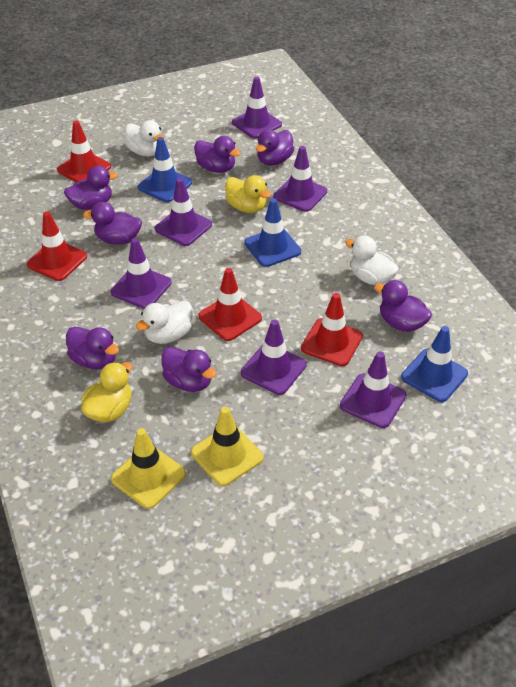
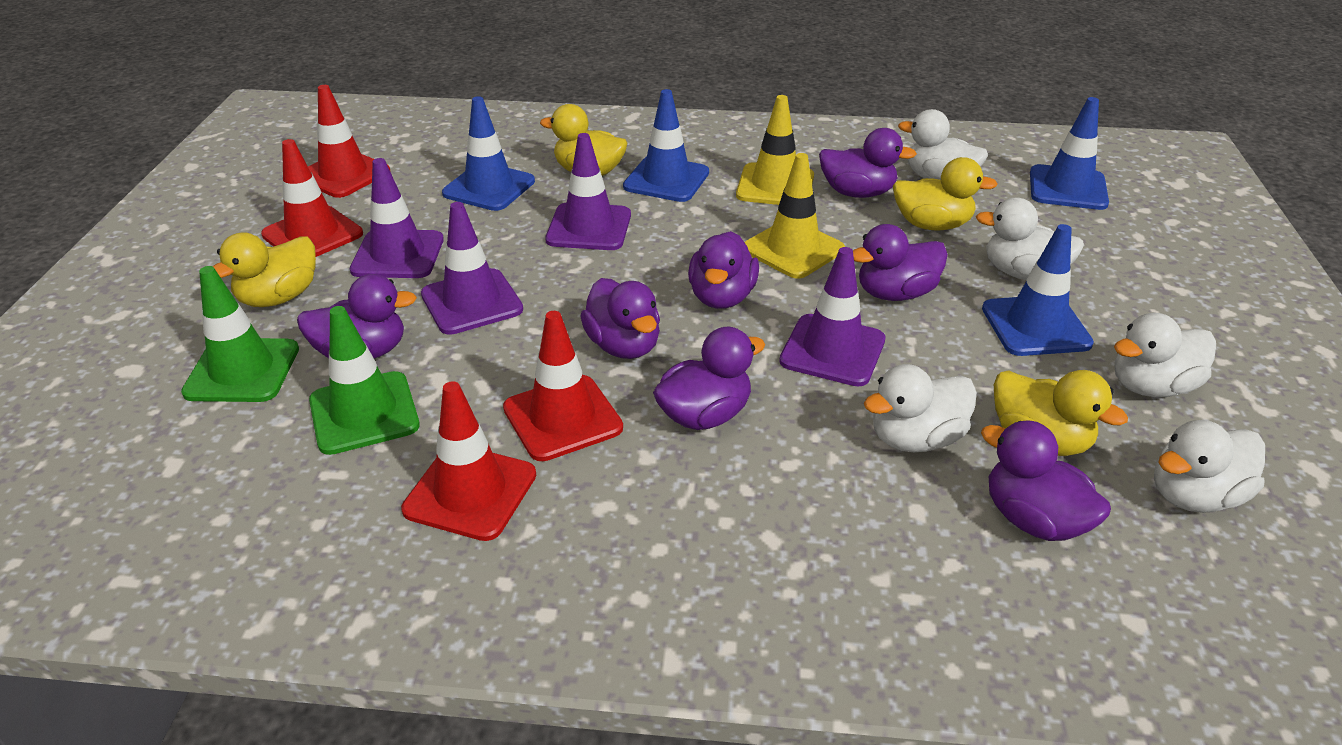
blue traffic cone: [138,137,192,202] [244,198,301,267] [401,326,468,402] = 3 -> [442,96,535,211] [623,89,709,202] [982,224,1094,356] [1030,97,1109,210] = 4
green traffic cone: none = 0 -> [181,266,299,402] [309,306,420,455] = 2
purple traffic cone: [111,238,172,309] [155,178,212,246] [232,77,282,138] [241,320,307,395] [273,146,327,212] [340,351,407,428] = 6 -> [350,158,444,278] [421,202,523,335] [545,133,631,250] [779,247,885,387] = 4
white duck: [125,120,165,157] [136,300,192,344] [345,235,399,285] = 3 -> [864,364,977,452] [898,109,988,180] [976,198,1084,280] [1114,313,1216,397] [1154,420,1265,513] = 5
yellow duck: [81,362,133,422] [225,175,271,213] = 2 -> [213,232,316,307] [540,104,628,176] [893,157,998,231] [994,370,1128,456] = 4

